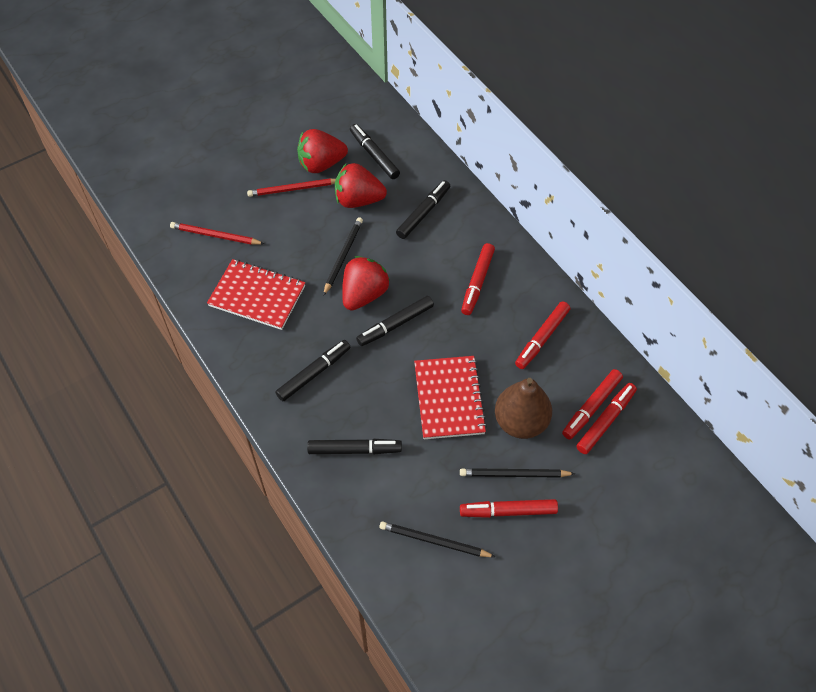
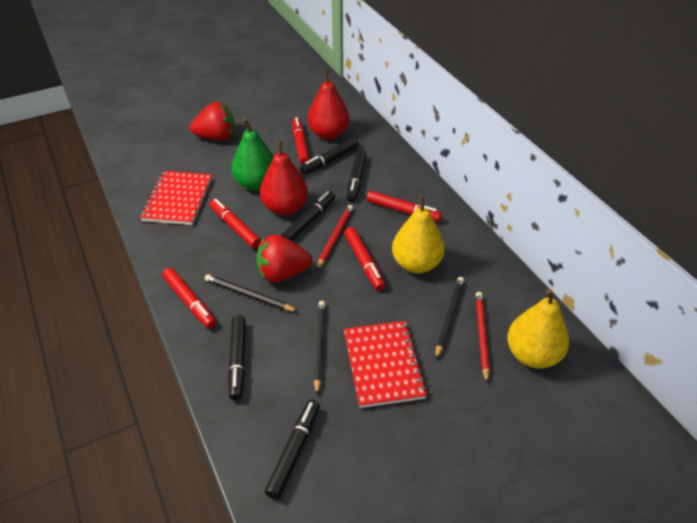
brown pear: [495,378,552,439] = 1 -> none = 0
green pear: none = 0 -> [232,119,274,191] = 1
red pear: none = 0 -> [260,140,308,215] [308,70,350,140] = 2
red strawberry: [297,129,348,173] [335,163,387,208] [342,256,390,311] = 3 -> [190,102,235,141] [256,235,312,283] = 2
yellow pear: none = 0 -> [392,195,445,273] [507,289,569,369] = 2

